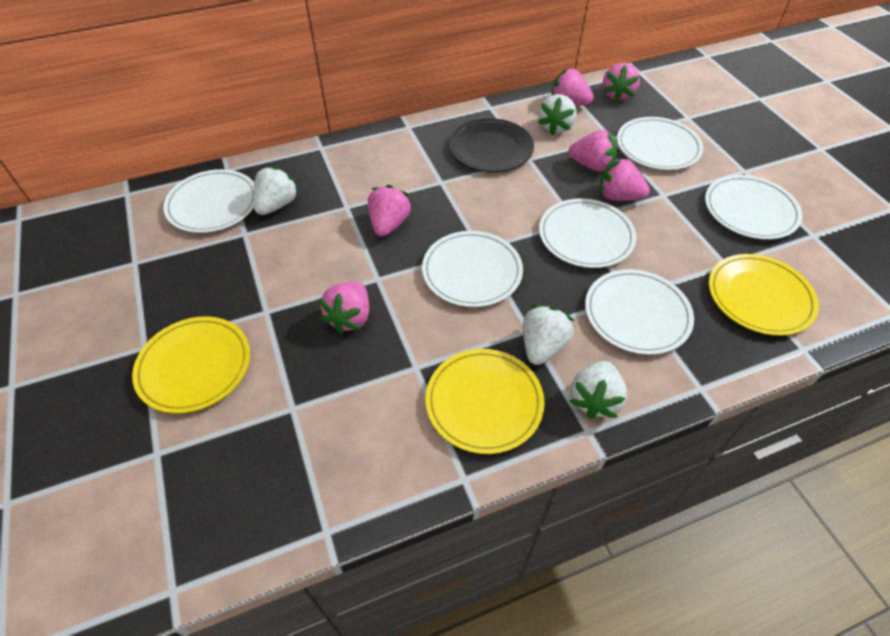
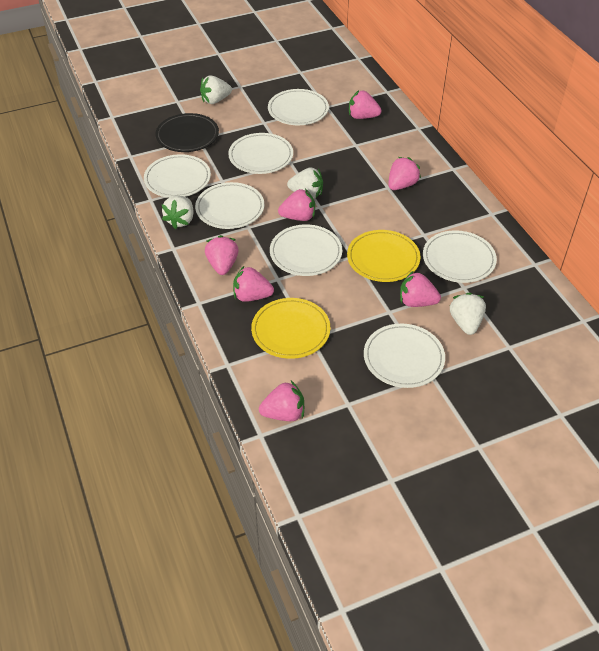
pink strawberry: [319,282,369,333] [368,185,411,237] [551,68,594,106] [569,130,617,172] [600,158,650,201] [603,63,640,103] = 6 -> [205,235,239,275] [233,266,274,302] [259,381,304,421] [278,189,315,221] [349,90,382,119] [388,157,421,190] [400,271,441,307] = 7
white plate: [163,169,254,233] [422,231,523,307] [539,198,636,268] [585,269,694,355] [617,117,703,170] [705,175,802,240] = 6 -> [144,154,211,198] [195,182,264,229] [228,133,293,174] [268,89,329,125] [270,224,342,276] [364,324,445,388] [423,230,497,283] = 7
yellow plate: [132,316,250,414] [425,349,545,454] [709,254,819,336] = 3 -> [251,298,330,359] [347,230,421,282] = 2

